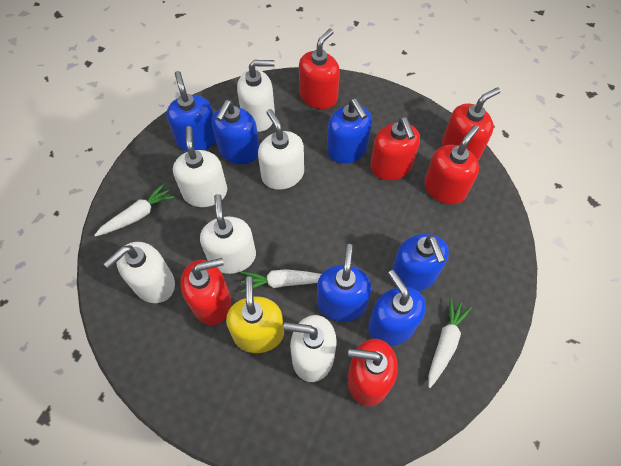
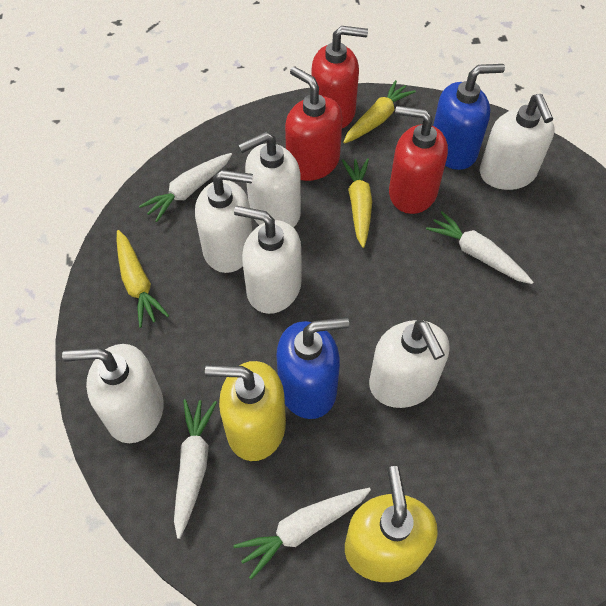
blue soap dispenser: [167,71,216,152] [212,100,259,164] [317,244,372,322] [327,99,372,163] [368,270,426,346] [392,234,449,291] = 6 -> [276,317,349,419] [433,64,505,170] = 2
red soap dispenser: [180,258,231,325] [299,29,340,109] [347,339,398,406] [370,117,420,180] [424,125,479,204] [442,87,500,161] = 6 -> [285,66,343,181] [311,26,368,128] [389,106,448,214] = 3
white carrot: [95,183,175,237] [241,269,321,293] [428,298,472,388] = 3 -> [139,153,232,222] [174,399,217,539] [233,488,371,580] [426,211,533,284] = 4
yellow carrot: none = 0 -> [117,230,169,328] [342,158,372,248] [343,80,416,144] = 3
yellow soap dispenser: [226,277,284,353] = 1 -> [205,361,286,461] [345,466,438,582] = 2

